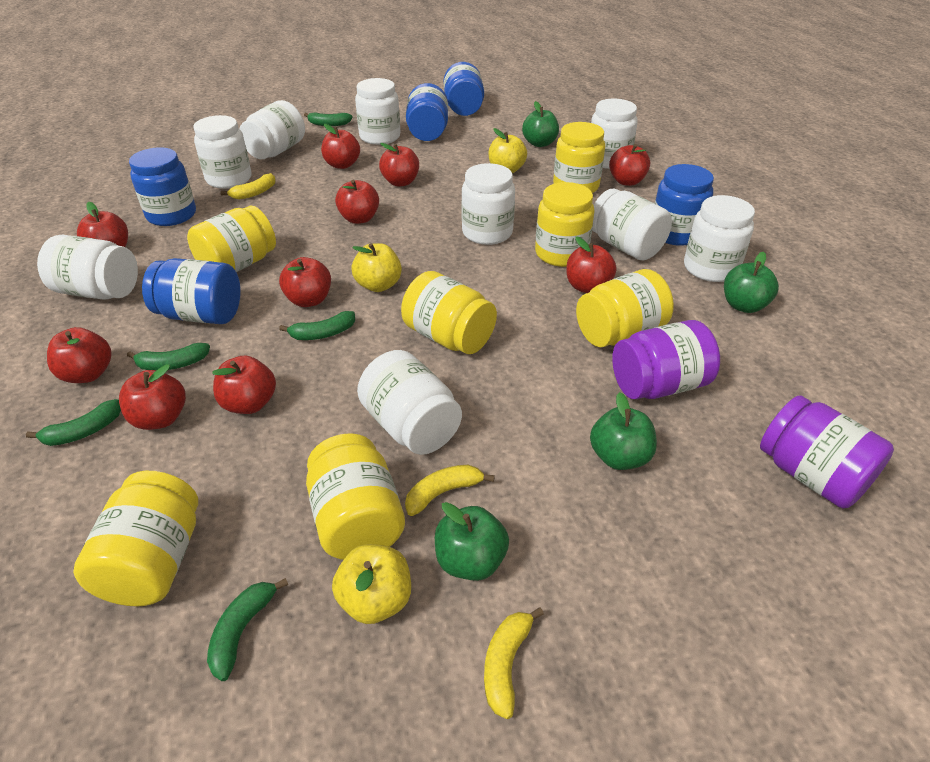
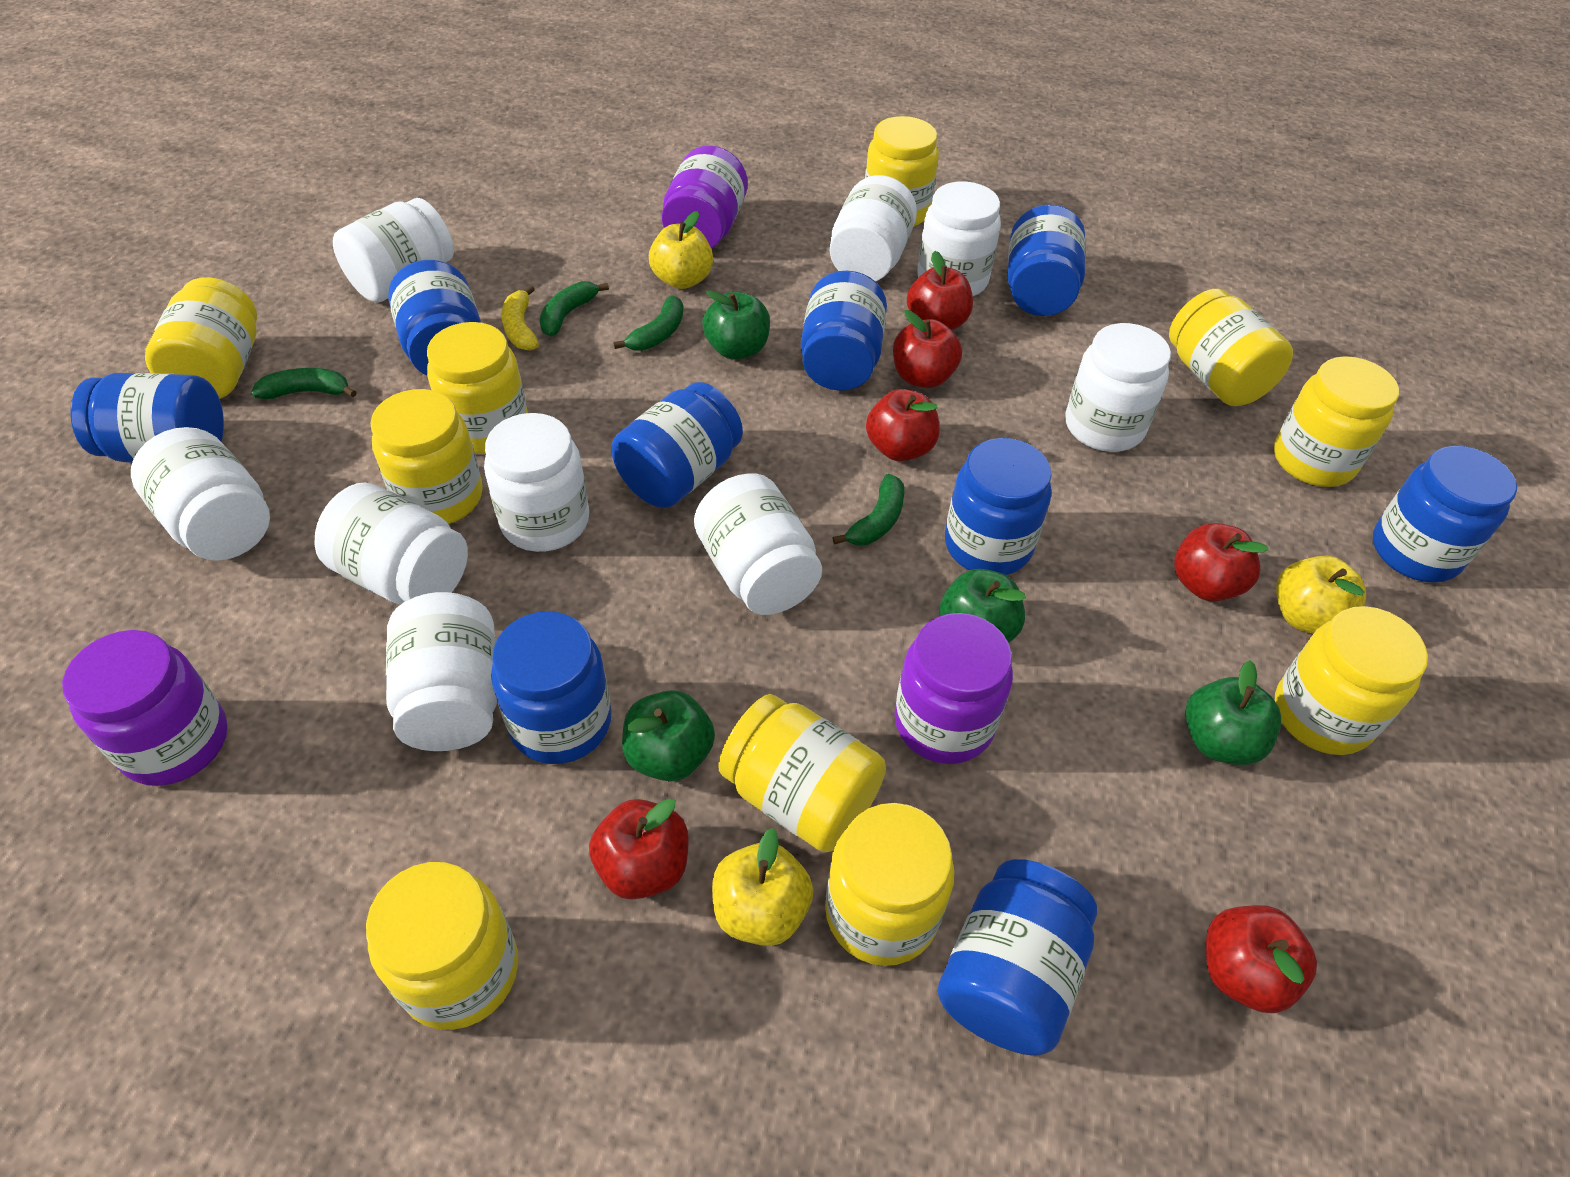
blue jar: [129,147,196,226] [142,258,241,324] [406,83,448,141] [444,62,484,116] [655,164,714,246] = 5 -> [70,373,224,462] [388,260,481,375] [491,611,612,764] [612,382,743,508] [801,271,887,391] [938,859,1097,1056] [945,438,1052,575] [1008,205,1085,316] [1373,446,1517,583] = 9
green banana: [26,399,121,446] [127,343,210,370] [207,578,288,681] [279,311,355,340] [304,112,353,126] = 5 -> [251,368,356,399] [539,281,609,337] [613,296,683,351] [832,474,904,545] = 4
purple jar: [612,320,720,399] [760,395,894,508] = 2 -> [62,630,228,786] [662,145,748,249] [894,613,1013,764] = 3
red apple: [47,327,112,383] [77,202,128,247] [119,364,186,430] [212,356,276,414] [279,257,331,307] [321,124,360,169] [335,180,379,224] [379,143,419,187] [566,237,617,293] [609,144,650,186] = 10 -> [589,799,689,900] [866,389,940,461] [893,310,962,388] [907,251,973,330] [1174,523,1269,602] [1206,905,1317,1013] = 6
yellow banana: [220,173,276,200] [405,465,495,516] [484,607,544,719] = 3 -> [501,285,539,351] = 1
yellow jar: [73,471,198,606] [187,206,276,272] [306,433,405,560] [401,271,497,354] [535,182,595,267] [553,122,605,193] [576,269,674,347] = 7 -> [145,277,257,399] [366,862,518,1030] [370,389,483,524] [427,322,528,454] [718,694,886,852] [825,803,954,966] [865,116,939,227] [1169,289,1293,406] [1274,356,1399,487] [1275,606,1428,755] = 10

